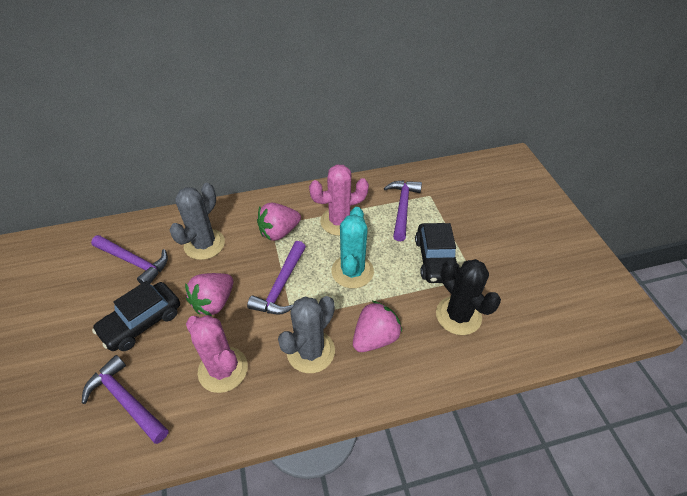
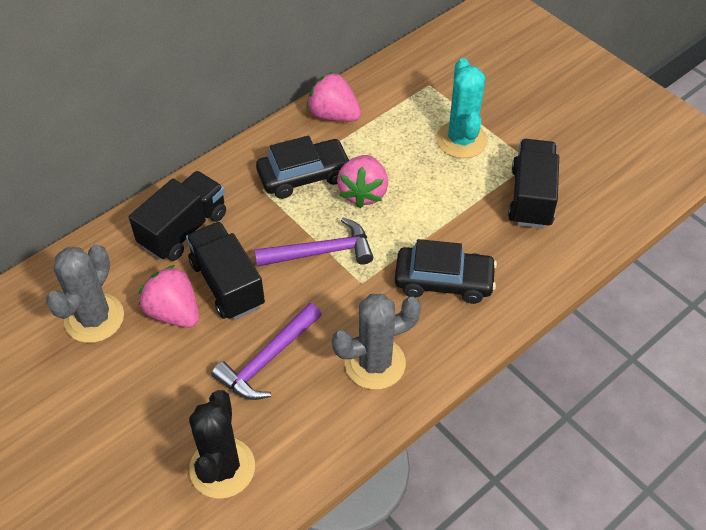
black truck: none = 0 -> [129,171,226,261] [186,222,265,320] [508,139,559,228] = 3
pink cactus: [186,315,248,393] [309,164,369,236] = 2 -> none = 0
purple hammer: [82,355,168,444] [91,235,168,284] [247,241,306,315] [384,181,422,241] = 4 -> [211,303,322,400] [254,218,373,267] = 2

